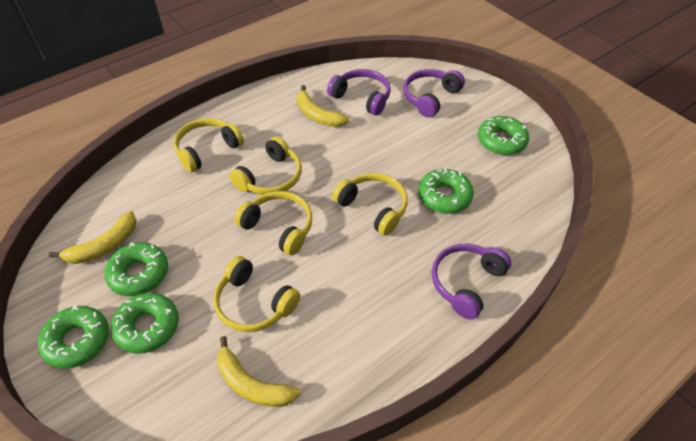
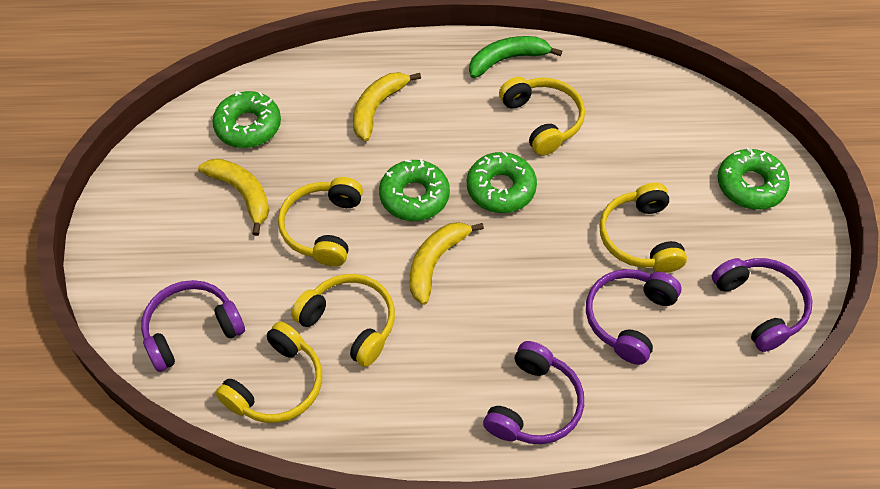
green banana: none = 0 -> [469,36,562,78] = 1
green donut: [38,305,109,369] [104,242,168,297] [111,292,179,354] [418,168,474,214] [478,116,529,155] = 5 -> [212,91,281,148] [379,159,450,221] [467,152,537,213] [717,147,790,210] = 4
purple headphones: [327,69,391,115] [404,69,465,117] [432,244,512,320] = 3 -> [141,280,245,372] [483,341,584,444] [586,269,682,365] [712,258,813,352] = 4

